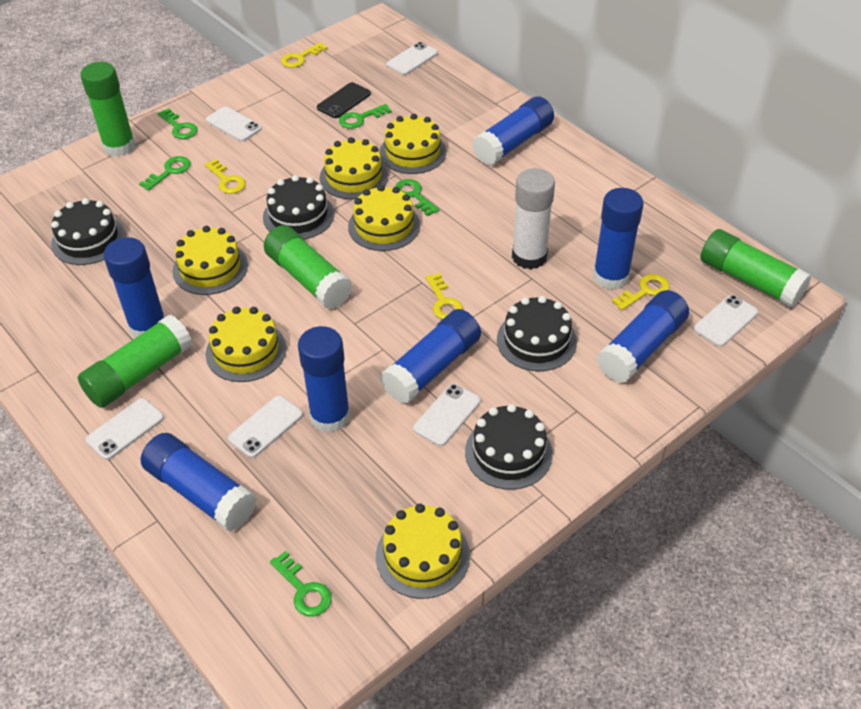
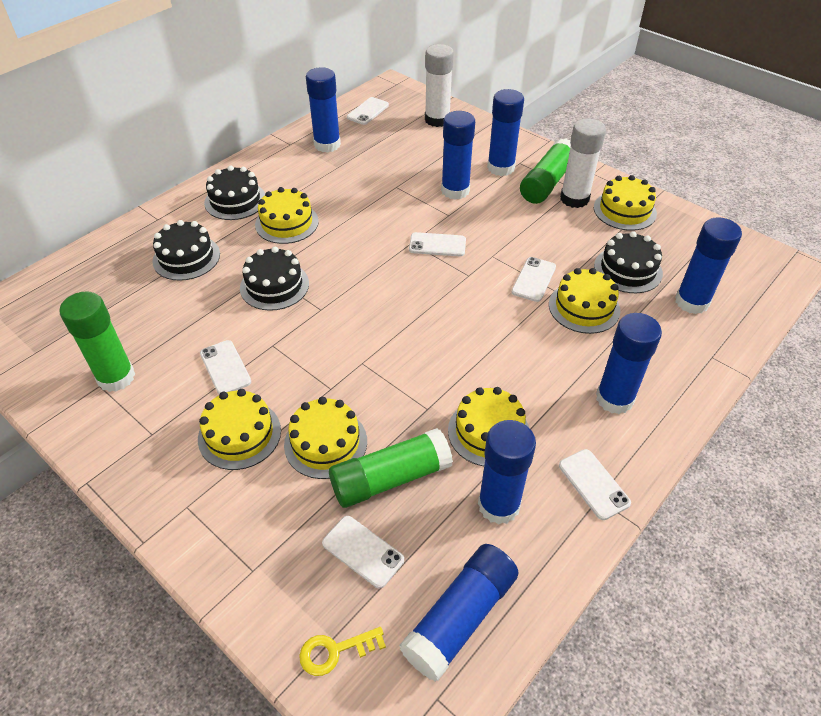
black phone: [317,82,371,118] = 1 -> none = 0
green glue stick: [78,315,192,408] [80,62,136,157] [264,225,353,309] [700,229,811,308] = 4 -> [59,291,135,392] [329,428,453,508] [520,138,571,204] = 3
green key: [139,156,191,191] [158,108,198,139] [270,551,332,617] [339,104,392,129] [395,179,439,216] = 5 -> none = 0
white glue stick: [512,168,555,270] = 1 -> [425,44,454,127] [560,118,606,208] = 2
yellow key: [204,159,246,194] [281,42,327,68] [426,273,463,319] [612,274,669,310] = 4 -> [299,627,386,676] = 1

